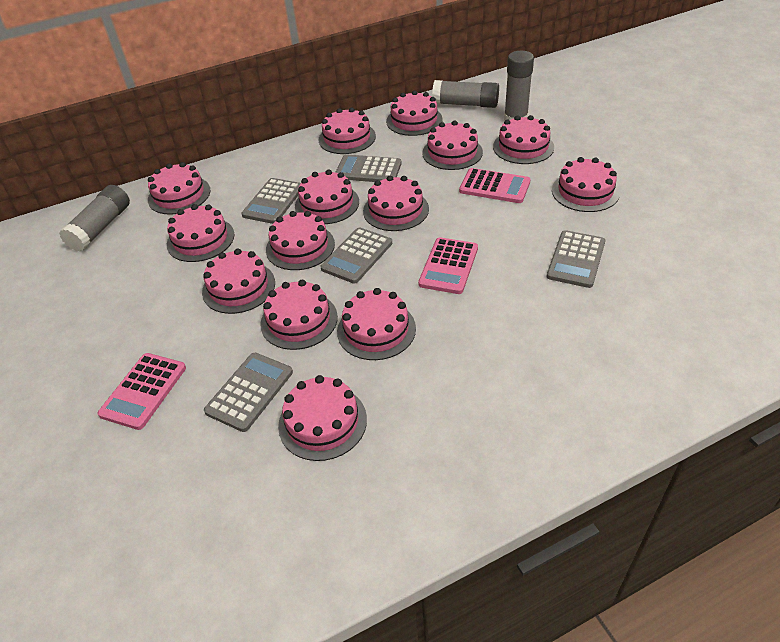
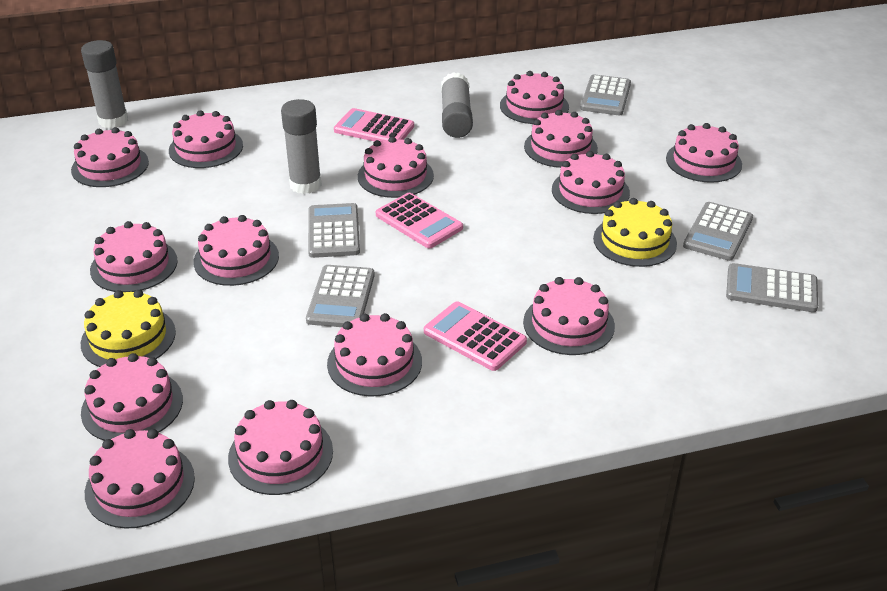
yellow cake: none = 0 -> [81,290,176,367] [593,198,677,267] = 2

